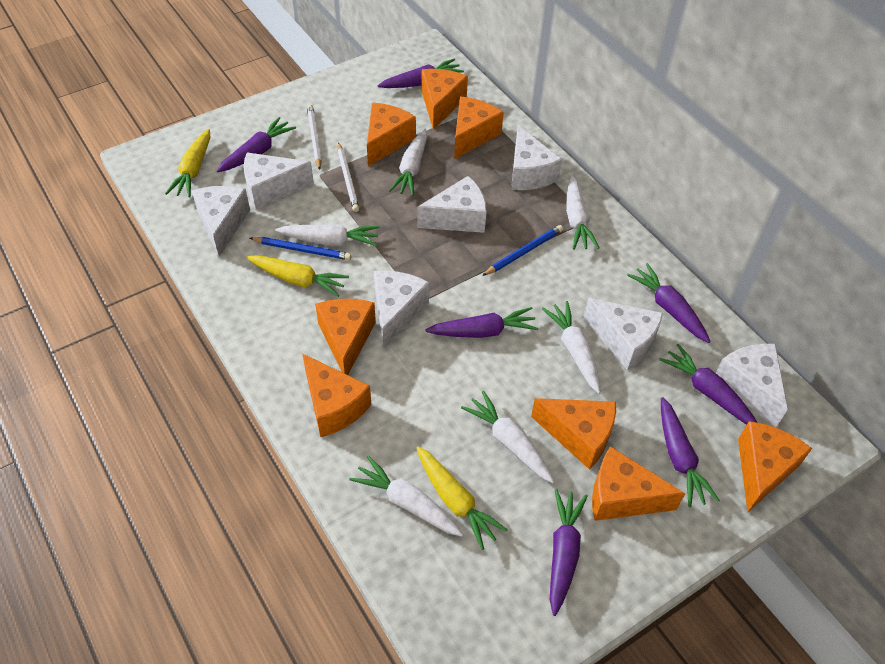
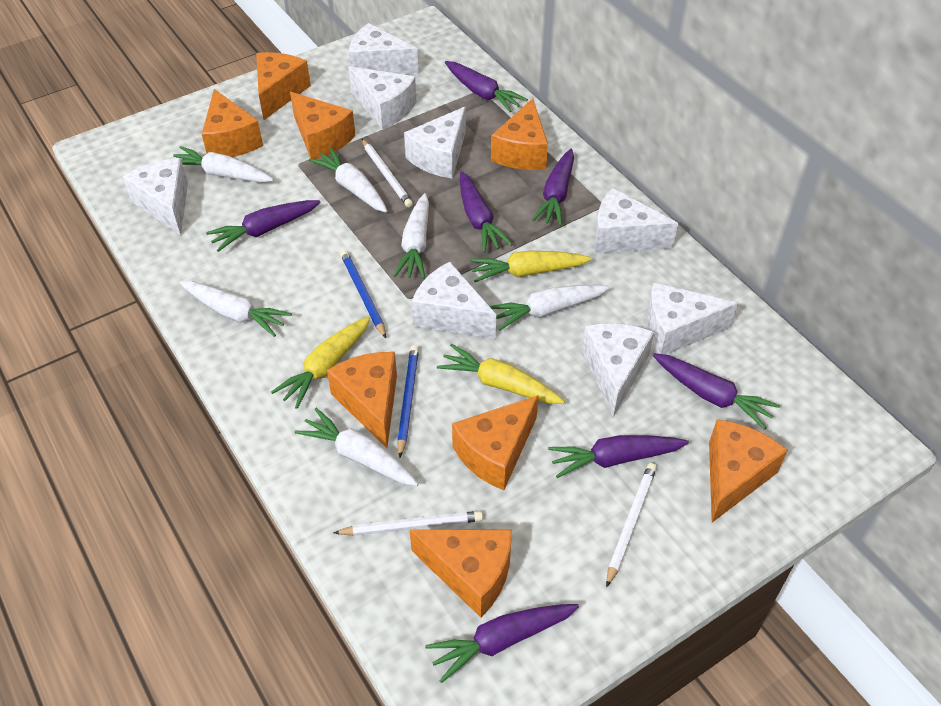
white cheese: [192,186,250,257] [244,152,314,209] [374,271,429,349] [417,176,486,233] [511,125,562,190] [583,298,663,370] [716,344,788,427] = 7 -> [122,158,188,235] [348,66,417,129] [349,23,419,75] [404,107,466,179] [412,262,496,339] [582,323,654,417] [594,188,678,254] [646,282,738,355] = 8
white pencil: [307,105,322,170] [337,142,359,212] = 2 -> [333,511,483,536] [362,139,413,207] [606,463,657,587] = 3

